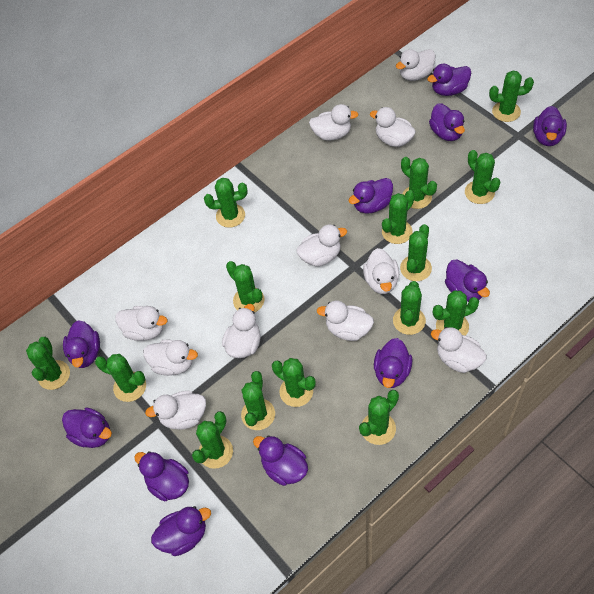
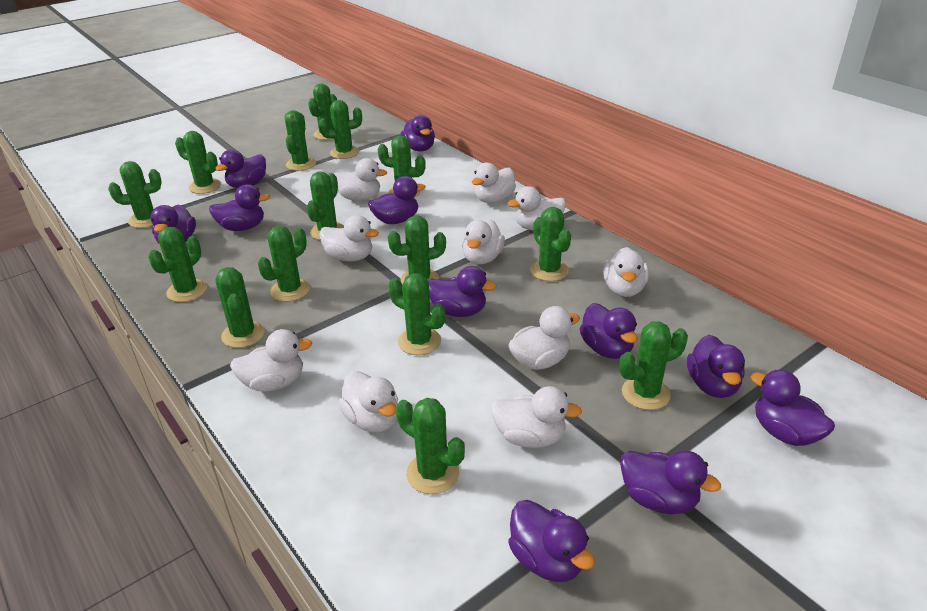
white duck: [115,306,167,341] [143,339,198,376] [145,391,206,430] [222,304,261,358] [296,225,347,267] [309,104,359,141] [317,301,374,341] [363,248,399,294] [370,107,416,147] [396,49,435,81] [431,327,487,373] = 11 -> [230,329,312,392] [319,215,379,262] [333,158,387,201] [339,371,398,433] [461,219,505,264] [472,163,516,203] [491,386,582,448] [507,186,566,230] [508,306,580,370] [603,247,649,297] = 10

